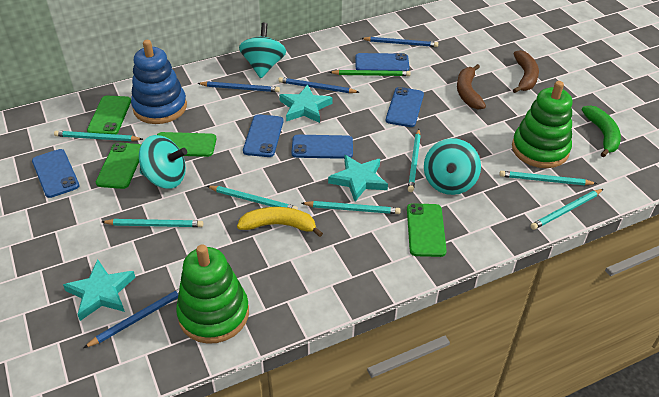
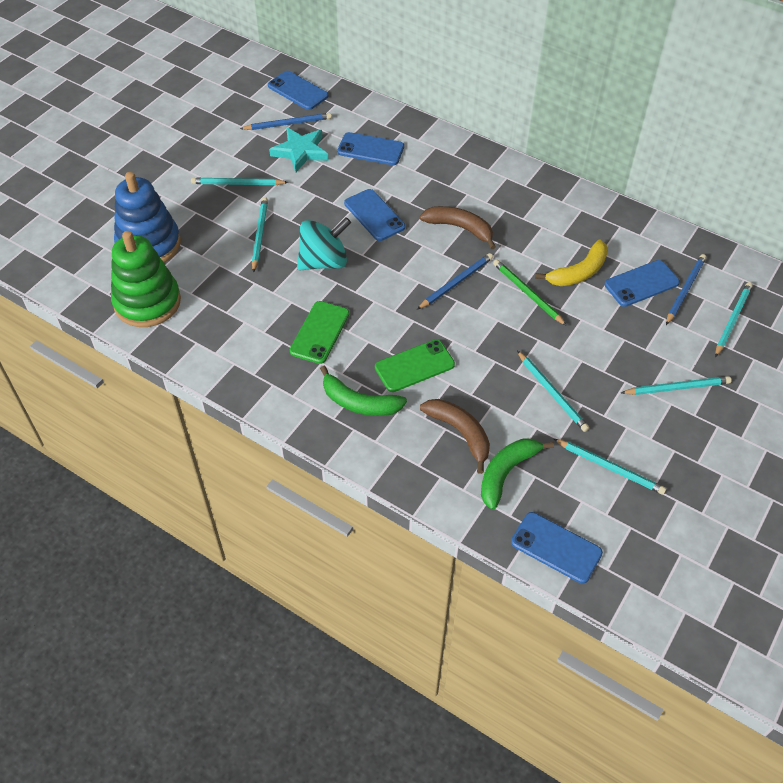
blue pencil: [84,289,179,348] [198,81,280,92] [278,77,359,93] [361,37,438,47] = 4 -> [240,113,332,130] [417,253,493,310] [666,254,706,325] = 3
green banana: [582,105,621,157] = 1 -> [320,366,407,416] [481,438,554,510] = 2
green phone: [87,96,131,134] [96,142,141,189] [157,132,216,157] [407,203,447,257] = 4 -> [290,301,349,364] [375,339,455,392] = 2
green stacking toy: [176,244,249,344] [512,81,572,168] = 2 -> [111,231,181,327] = 1
turquoise pencil: [54,131,143,141] [102,219,203,227] [207,186,298,210] [301,201,401,214] [408,129,421,192] [499,171,597,185] [530,189,603,230] = 7 -> [191,178,289,185] [252,197,268,273] [517,351,589,432] [554,439,666,495] [621,376,732,395] [715,282,753,357] = 6
turquoise spinning top: [139,135,187,189] [239,23,286,78] [424,138,481,195] = 3 -> [297,217,351,270] = 1
turquoise star: [63,259,136,321] [279,84,332,123] [328,155,388,201] = 3 -> [269,127,329,172] = 1

